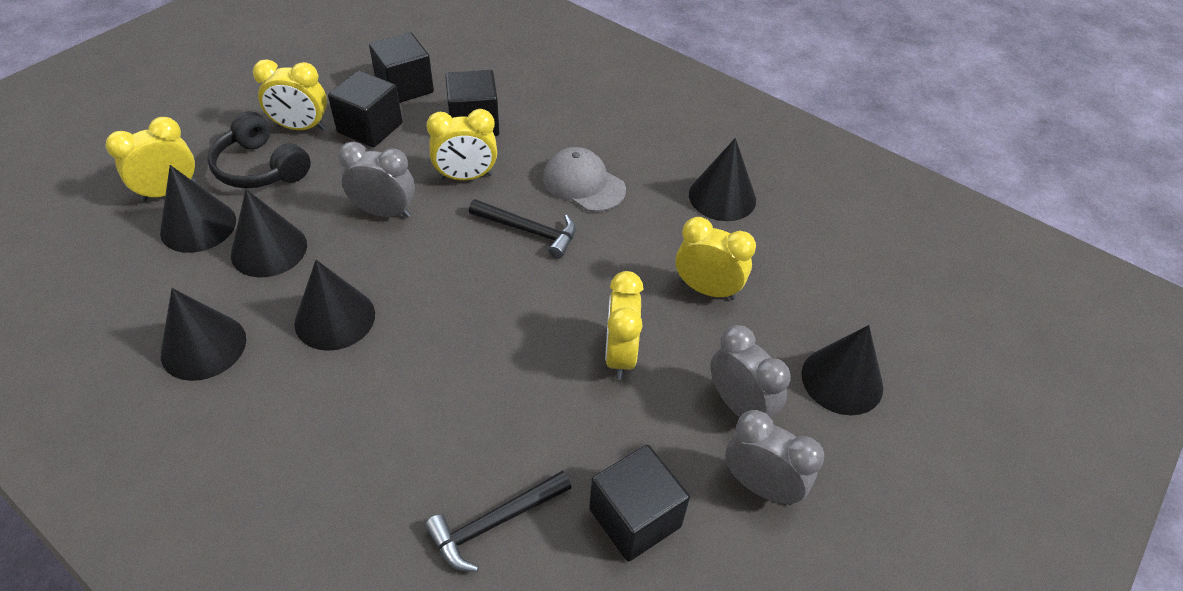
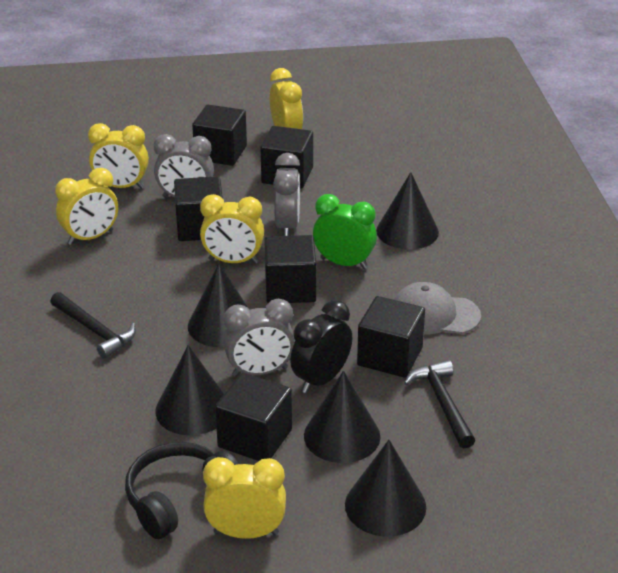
black clock: none = 0 -> [290,300,352,393] = 1
black cone: [160,165,236,253] [161,288,246,381] [231,189,307,277] [294,260,375,351] [689,138,756,221] [802,325,883,415] = 6 -> [156,345,224,435] [188,263,248,347] [304,371,380,463] [345,440,426,537] [376,172,439,250] = 5
black cube: [328,70,403,148] [369,32,434,103] [445,70,499,136] [589,445,690,562] = 4 -> [174,176,223,241] [192,104,247,166] [215,373,292,461] [261,126,313,188] [264,235,316,303] [357,296,425,378] = 6
green clock: none = 0 -> [313,194,377,269] = 1

